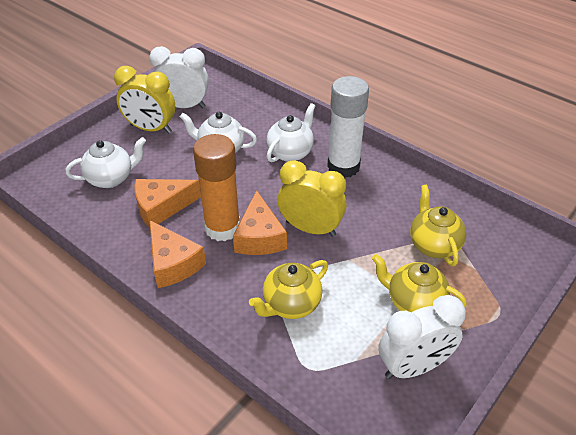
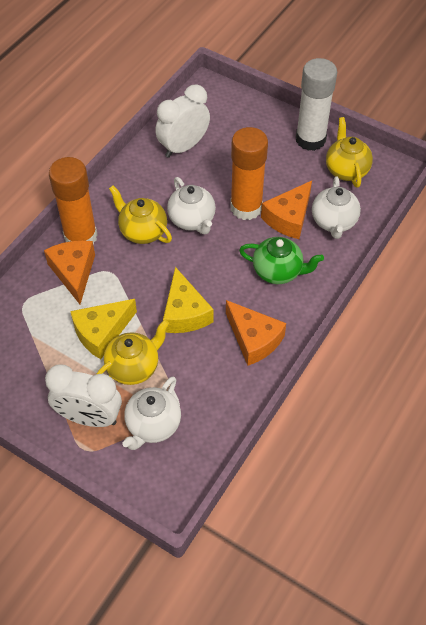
green teapot: none = 0 -> [239,237,324,284] = 1
orange glue stick: [193,134,240,241] = 1 -> [49,157,97,245] [230,127,268,220] = 2
yellow cheese: none = 0 -> [70,299,137,359] [163,267,213,333] = 2
yellow clock: [114,66,175,133] [278,160,347,237] = 2 -> none = 0

